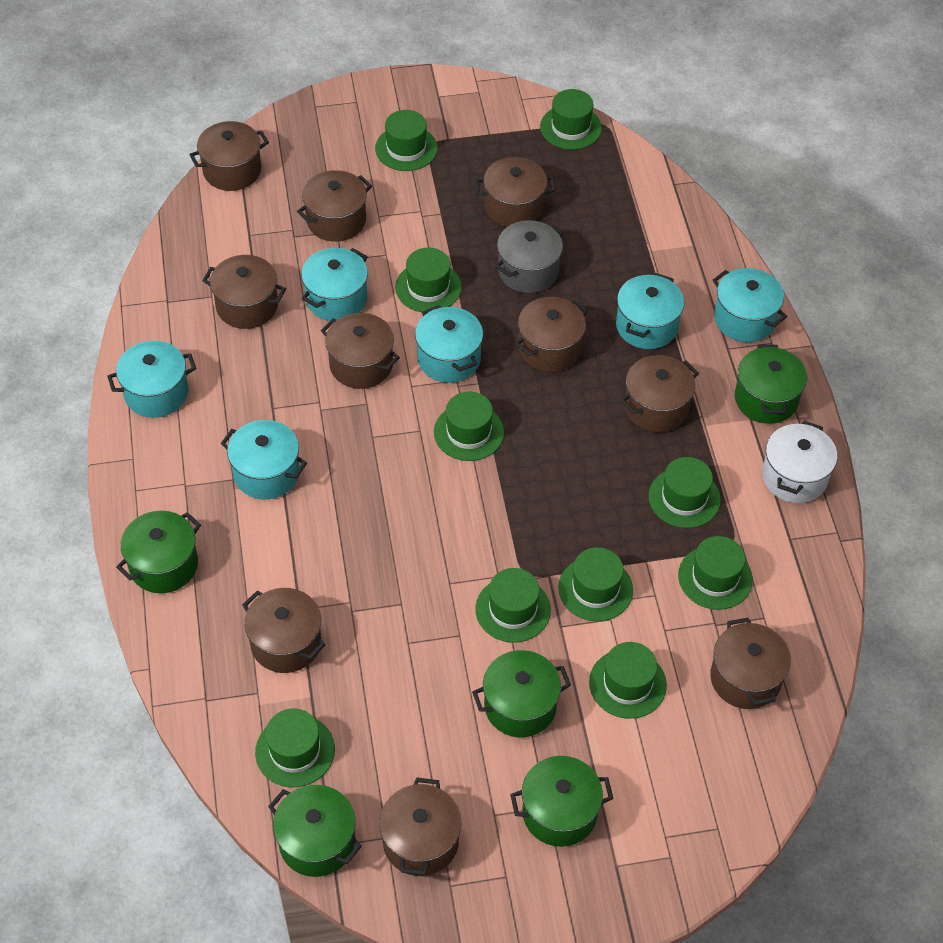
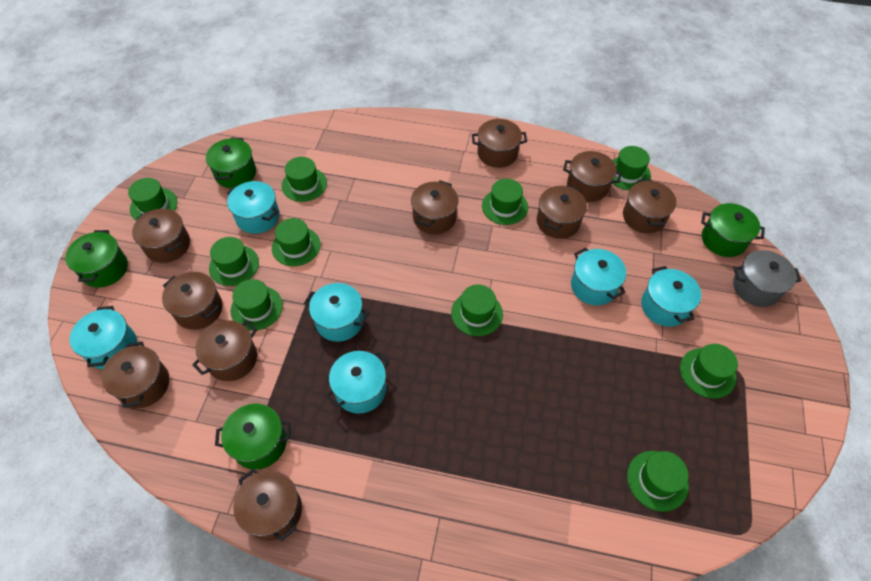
green pot: [116,511,201,593] [268,785,362,877] [472,650,571,737] [510,756,613,847] [735,344,807,424] = 5 -> [65,230,128,288] [206,137,256,188] [215,404,291,470] [701,203,765,257] = 4
white pot: [762,421,837,503] = 1 -> none = 0

